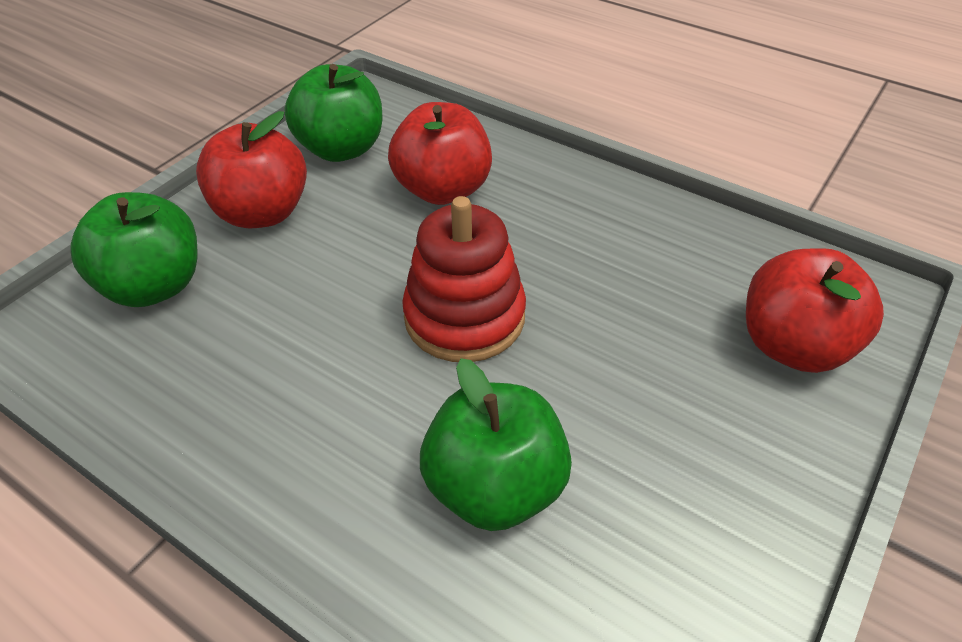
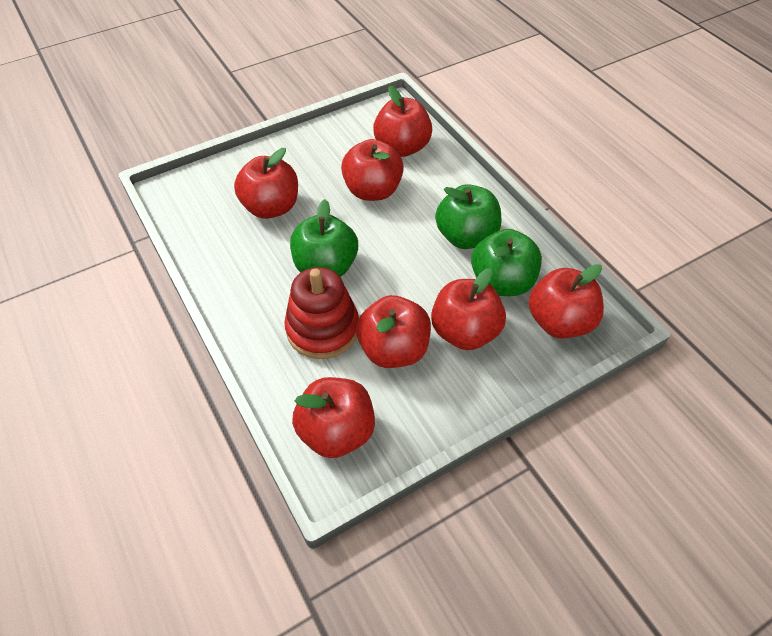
red apple: [196,111,307,228] [388,102,492,205] [746,248,884,373] = 3 -> [234,148,298,219] [292,377,375,458] [341,139,404,201] [356,295,431,368] [373,86,432,157] [431,268,506,350] [529,264,604,339] = 7

